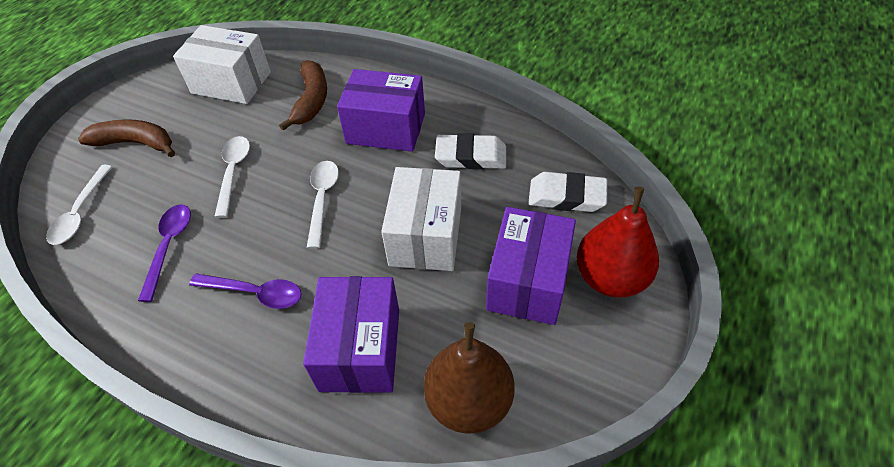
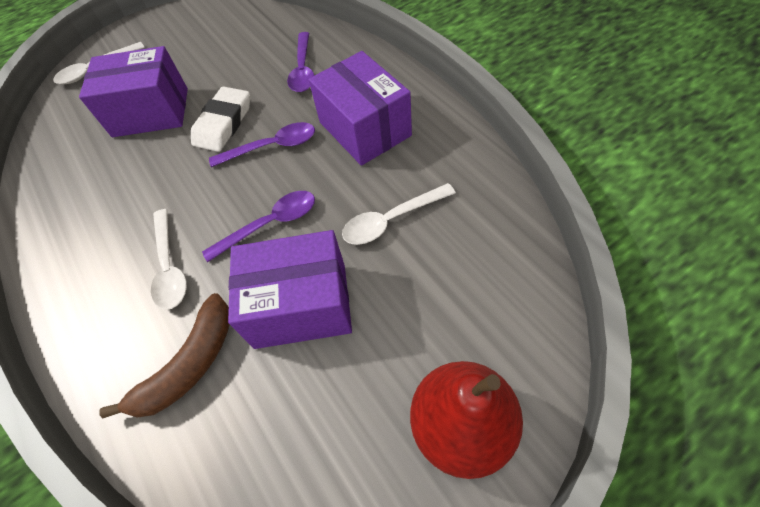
brown banana: [78,119,175,157] [279,60,327,131] = 2 -> [99,293,230,419] = 1
brown pear: [424,322,515,434] = 1 -> none = 0
purple spoon: [138,204,191,302] [189,274,302,309] = 2 -> [202,191,315,262] [209,122,315,167] [287,32,314,92] = 3
white box: [173,25,271,104] [381,167,461,271] = 2 -> none = 0
white eraser: [435,133,506,170] [528,172,607,212] = 2 -> [191,86,250,152] = 1

